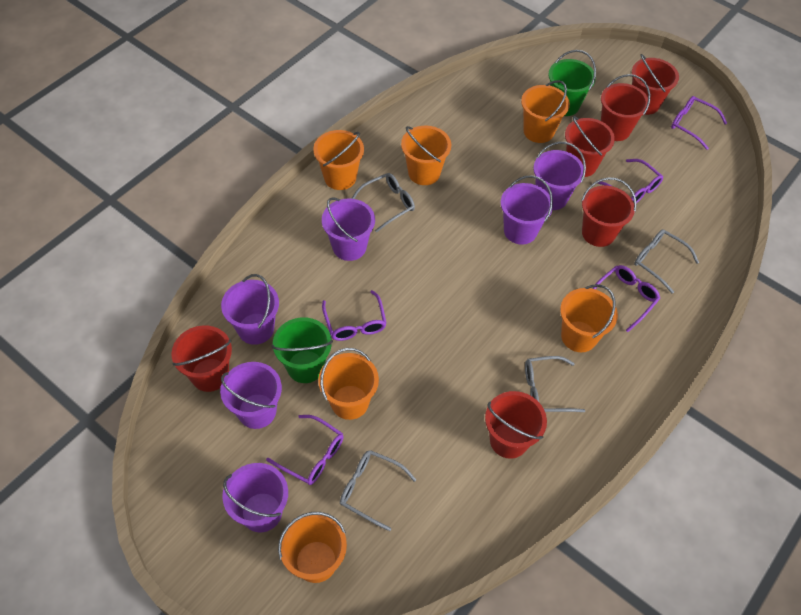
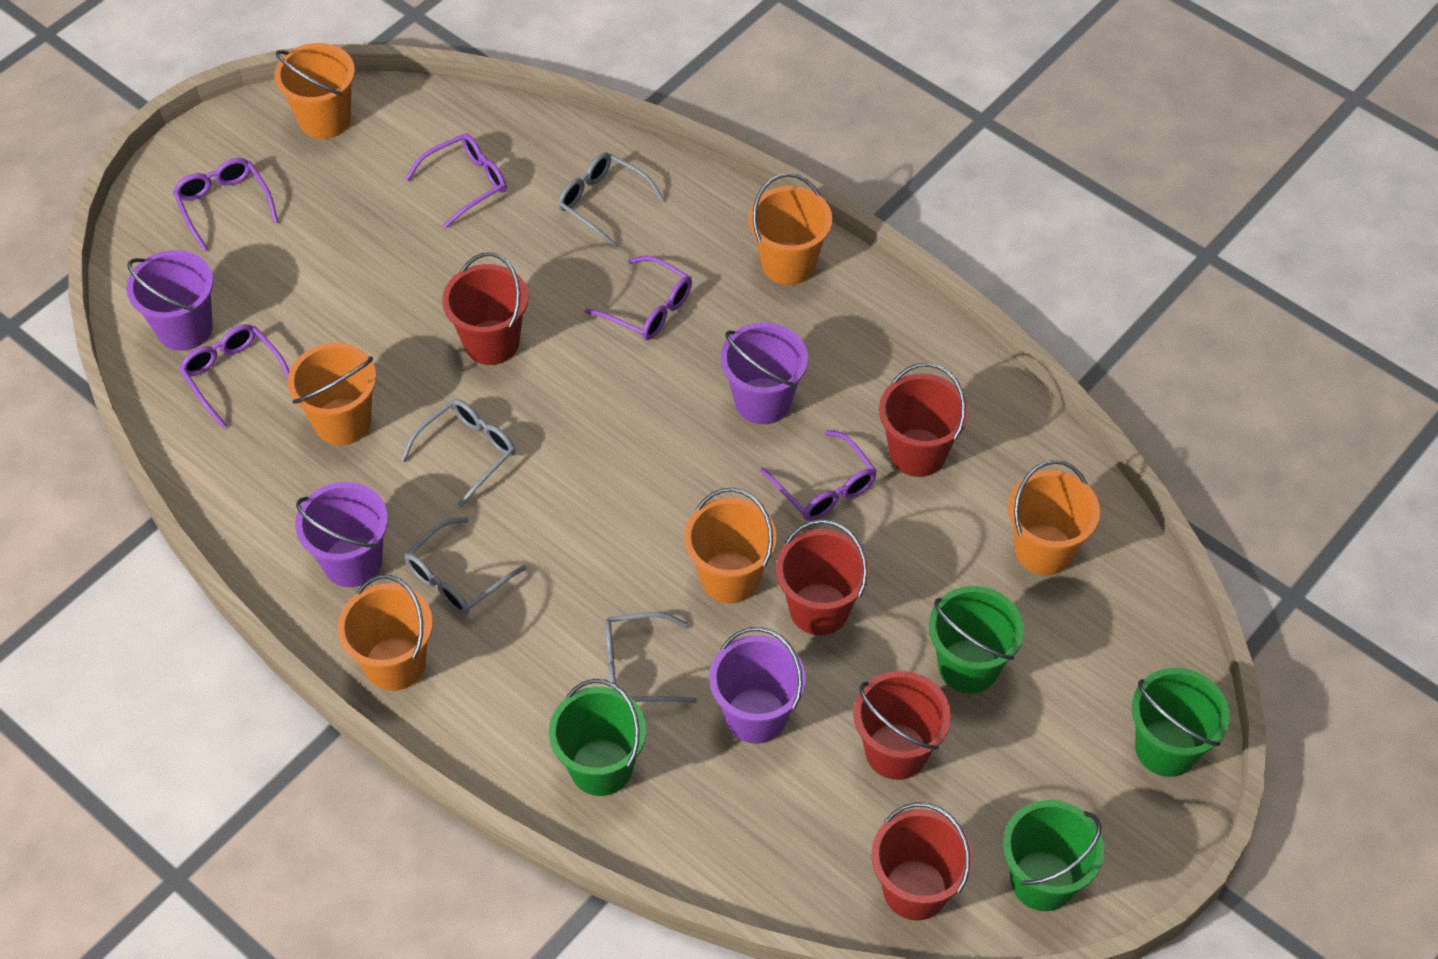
green bucket: [272,317,333,383] [548,50,596,116] = 2 -> [549,679,646,796] [929,586,1024,693] [1003,800,1104,911] [1132,668,1230,777] = 4
purple bucket: [220,362,282,429] [221,274,279,345] [222,463,288,532] [322,197,375,261] [501,175,553,245] [533,142,586,210] = 6 -> [126,250,213,351] [295,482,388,587] [709,627,806,744] [720,322,808,424] = 4
red bucket: [171,325,232,392] [485,391,547,459] [565,116,615,177] [581,177,637,247] [601,74,650,141] [632,54,679,115] = 6 -> [442,252,529,365] [776,519,869,635] [853,671,951,780] [871,802,973,920] [879,363,968,477] = 5

